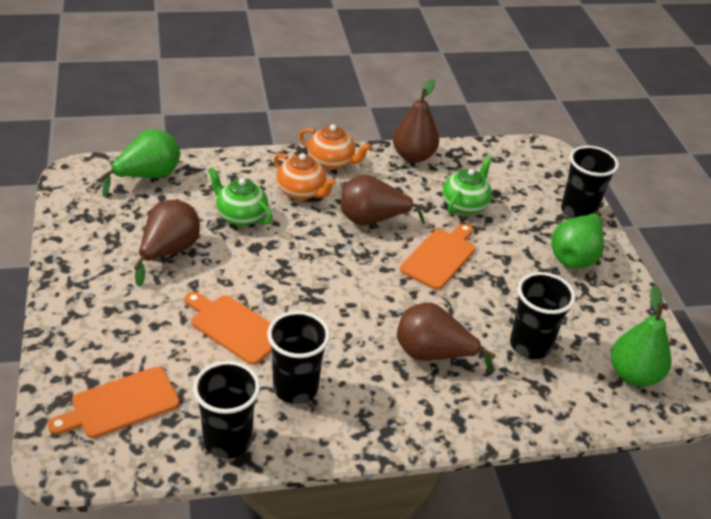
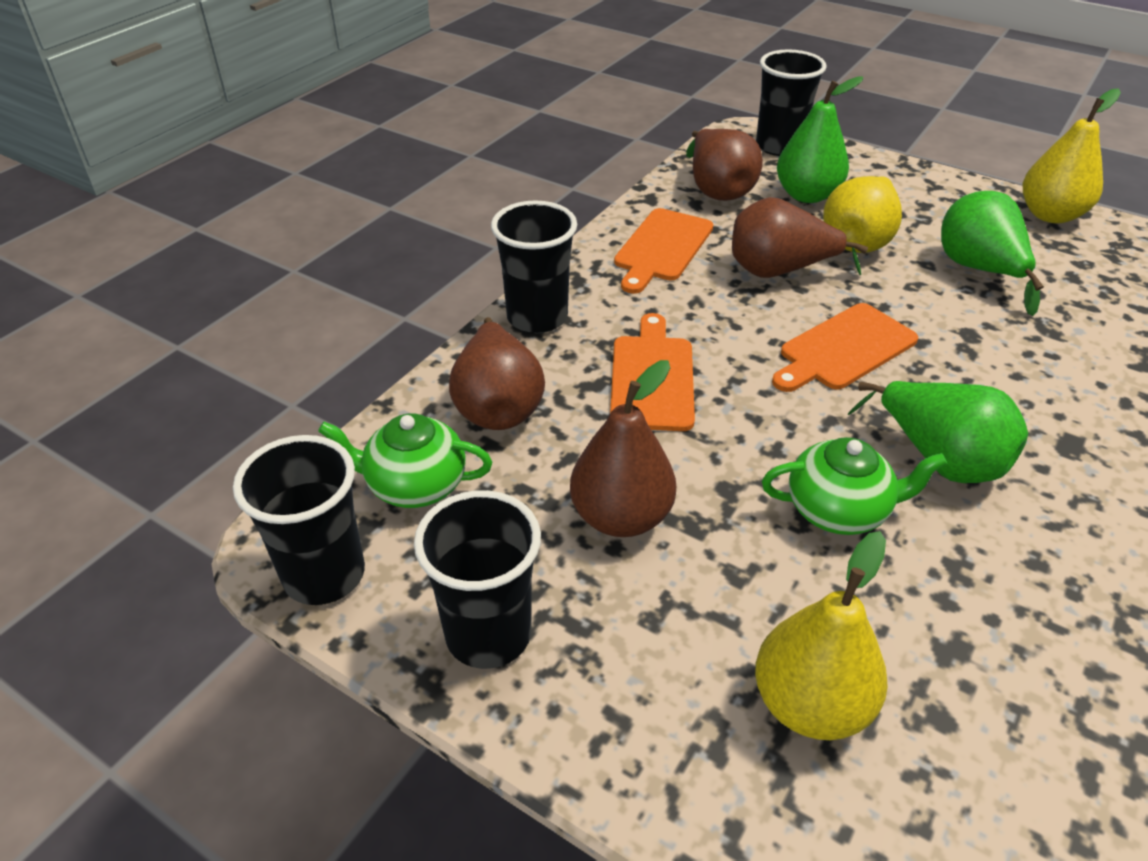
orange teapot: [274,153,336,200] [299,124,371,170] = 2 -> none = 0
yellow pear: none = 0 -> [755,531,888,740] [823,176,902,253] [1023,88,1121,223] = 3

